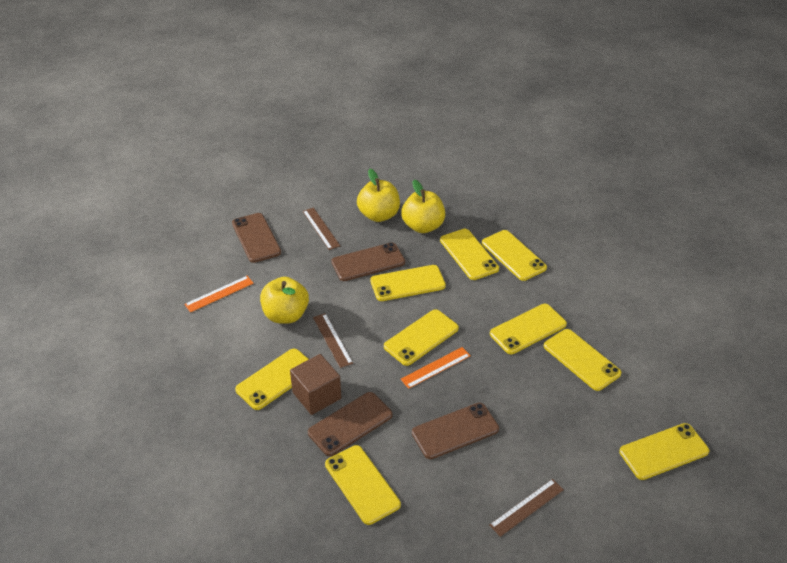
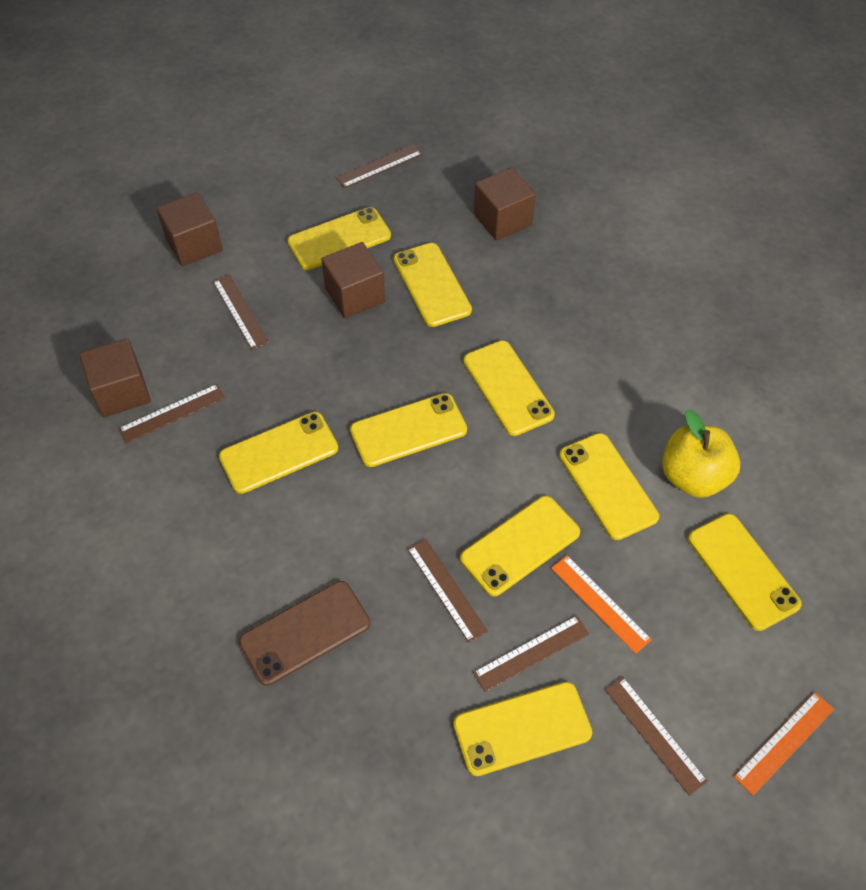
brown cube: [290,354,341,415] = 1 -> [79,338,151,417] [156,192,223,266] [321,242,385,318] [474,167,536,241] = 4
brown phone: [232,213,281,263] [308,392,392,456] [331,243,405,281] [412,403,499,459] = 4 -> [239,581,370,686] = 1
brown ruler: [303,208,340,250] [313,313,353,368] [489,479,564,537] = 3 -> [118,384,226,443] [213,274,270,350] [336,144,422,188] [407,539,488,643] [473,615,589,692] [605,677,708,796] = 6
yellow apple: [260,277,309,324] [357,169,400,222] [401,180,445,233] = 3 -> [662,409,740,498] = 1

